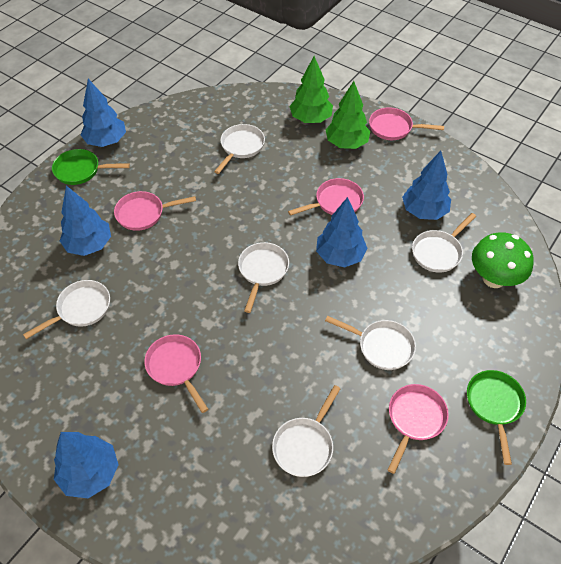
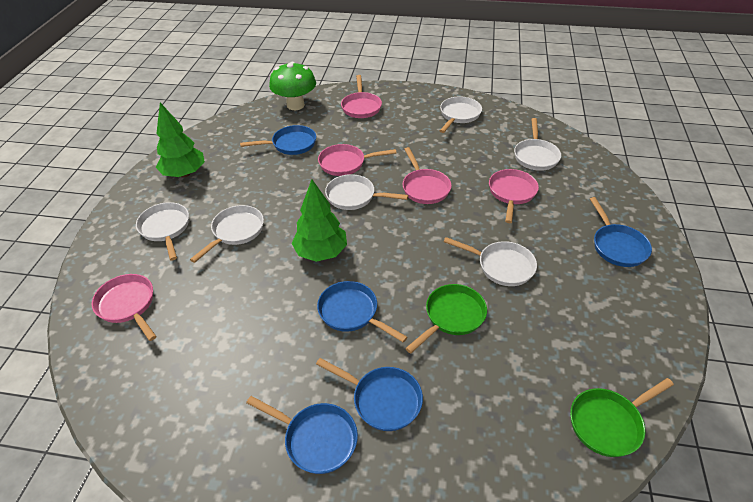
blue pan: none = 0 -> [240,125,316,155] [246,396,358,474] [316,358,423,431] [317,281,408,343] [590,197,652,267] = 5
blue tree: [54,432,119,498] [60,186,111,256] [81,79,126,147] [316,197,368,267] [402,151,451,220] = 5 -> none = 0

